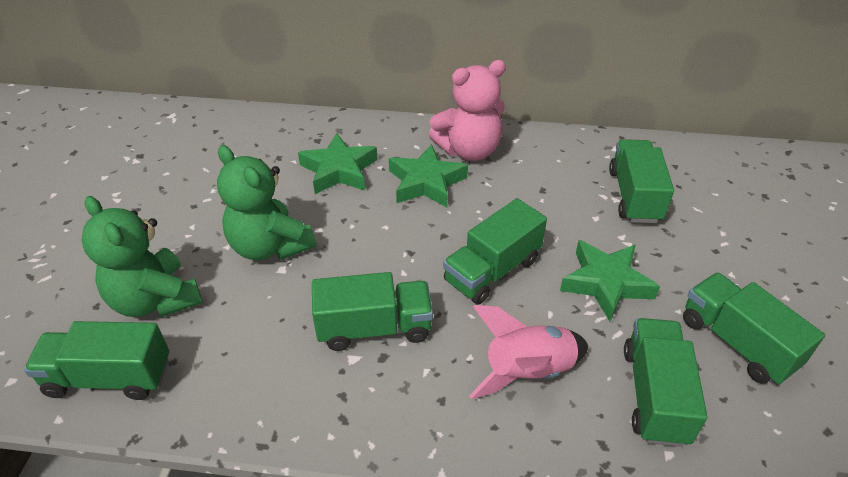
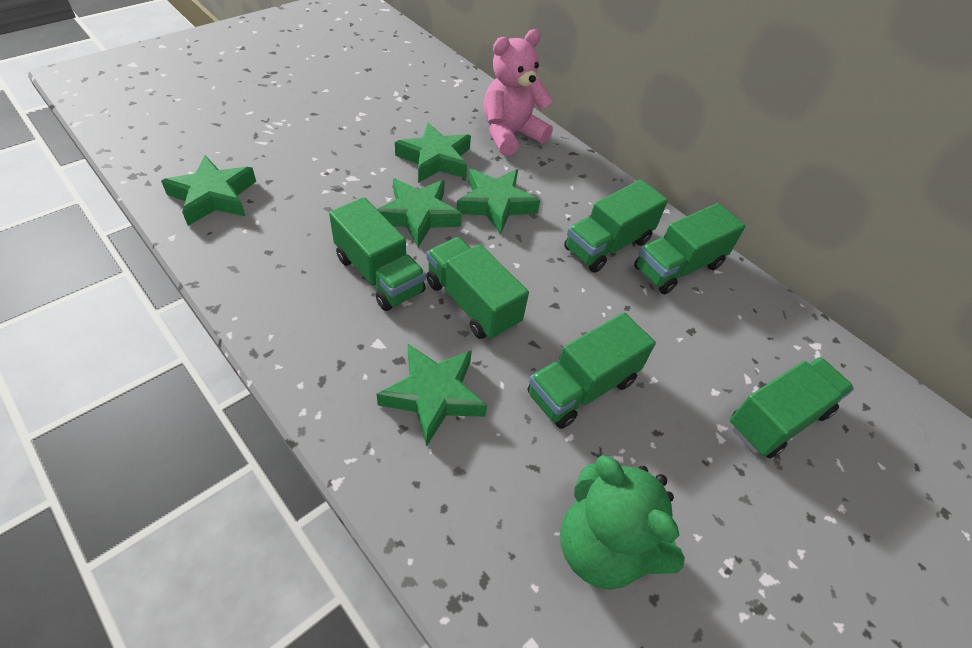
green star: [298,133,378,194] [389,144,468,207] [560,240,660,321] = 3 -> [161,156,256,226] [377,178,462,247] [377,344,487,447] [395,122,471,183] [456,169,540,235] = 5
green teddy bear: [81,196,203,317] [217,145,316,260] = 2 -> [560,455,685,590] = 1
pink rocket: [469,305,588,399] = 1 -> none = 0

